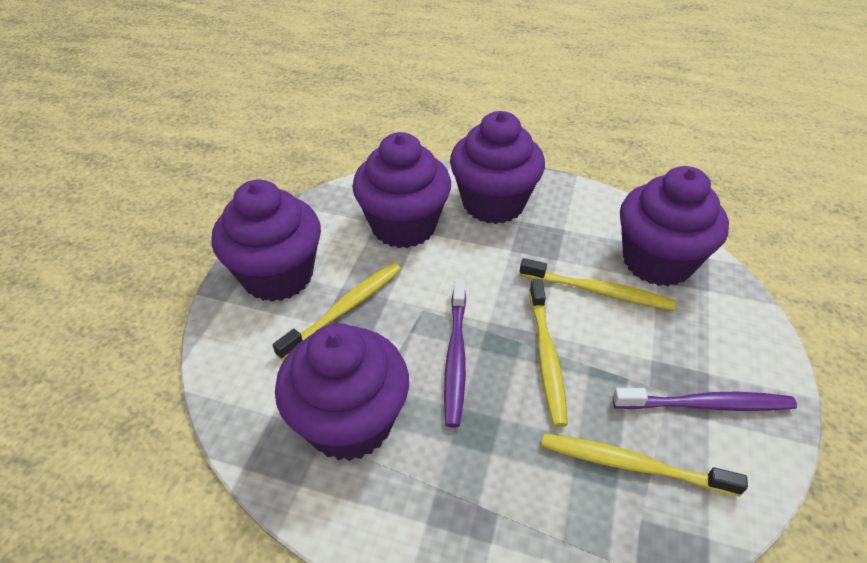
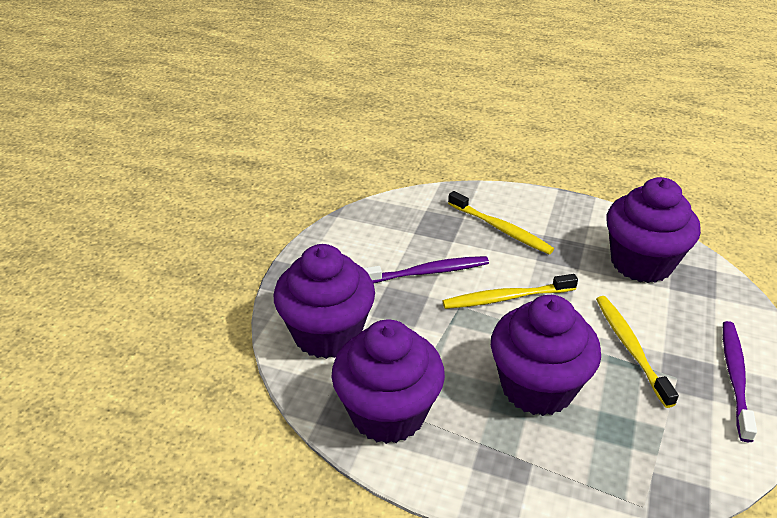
purple cupcake: [211,179,321,302] [275,323,409,461] [352,132,451,248] [450,111,545,224] [620,166,729,286] = 5 -> [274,244,375,359] [332,320,445,444] [491,295,601,416] [606,177,701,283] = 4
yellow toothbrush: [273,263,401,360] [519,258,676,311] [529,279,568,427] [541,434,748,497] = 4 -> [443,274,578,309] [448,191,554,254] [596,296,679,408] = 3

